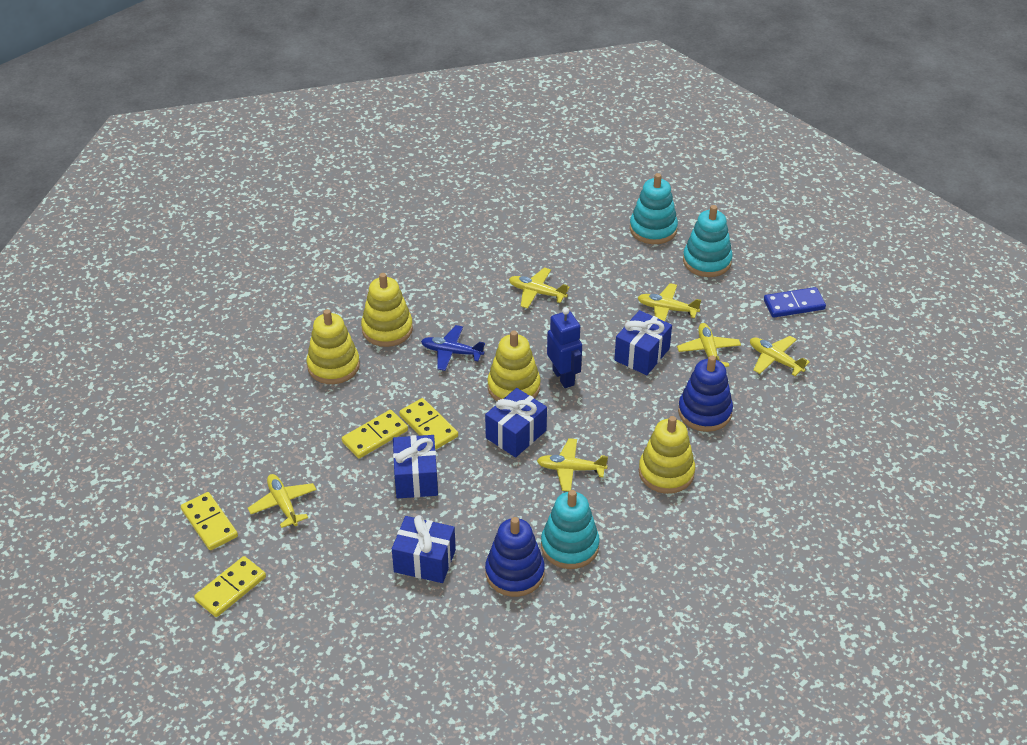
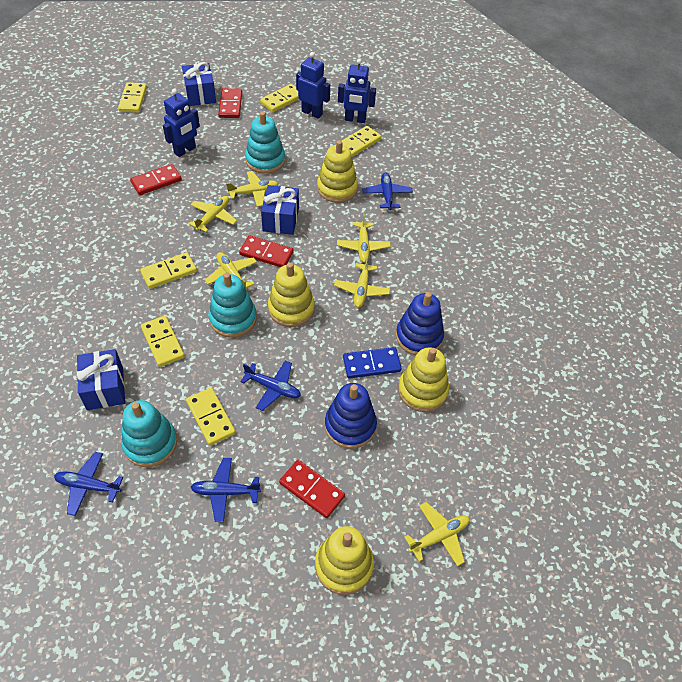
blue gift: [392,515,456,583] [393,435,438,499] [485,388,547,457] [614,310,672,375] = 4 -> [77,349,125,410] [182,62,216,106] [261,185,299,235] = 3
blue plane: [421,325,485,371] = 1 -> [54,452,123,516] [190,458,261,522] [240,360,301,411] [362,172,413,210] = 4
blue robot: [547,307,582,388] = 1 -> [163,89,200,157] [296,52,330,119] [338,58,376,123] = 3
red domino: none = 0 -> [130,164,182,195] [218,88,242,118] [239,235,294,267] [279,460,345,518] = 4
yellow domino: [181,492,238,550] [194,556,266,617] [342,410,408,459] [399,398,458,450] = 4 -> [118,82,147,113] [140,252,197,289] [141,316,185,367] [186,388,236,446] [260,84,299,112] [342,126,381,157] = 6

